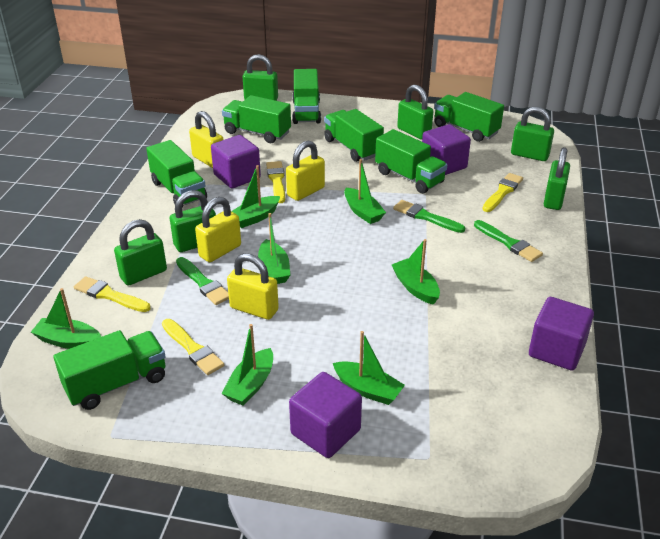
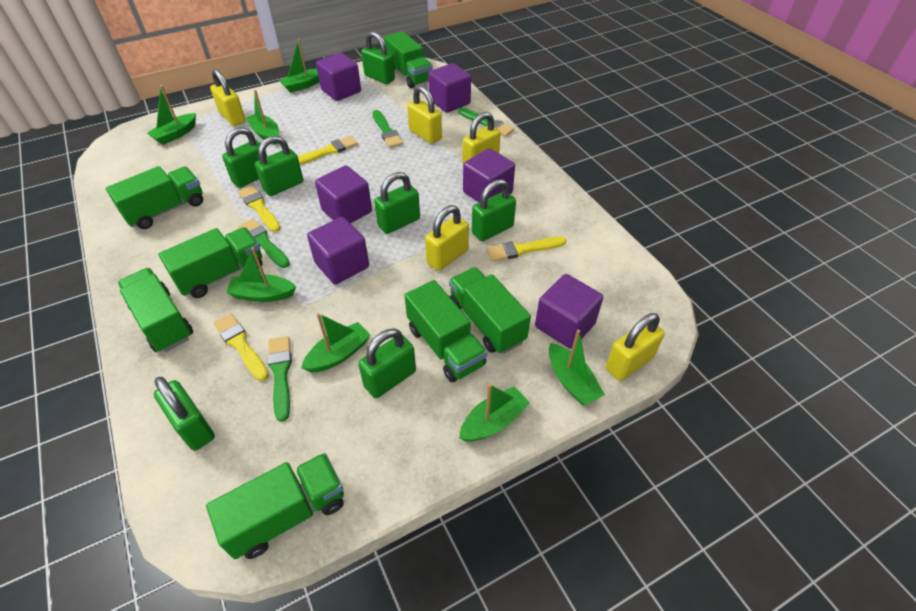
green brush: [176,257,229,305] [393,200,465,233] [474,220,543,262] = 3 -> [238,218,290,268] [268,336,292,422] [372,110,403,148] [458,108,514,137] = 4
green padlock: [114,219,167,285] [170,190,216,252] [243,54,278,101] [397,85,433,140] [511,107,554,161] [544,147,570,210] = 6 -> [154,377,215,451] [222,127,267,188] [255,136,303,196] [358,328,416,398] [361,31,395,84] [374,172,420,234] [472,179,516,241] = 7
purple cube: [211,135,261,188] [289,372,362,458] [422,124,471,175] [529,297,594,370] = 4 -> [307,217,369,284] [315,165,372,223] [316,53,361,101] [428,63,471,113] [463,148,515,202] [535,274,603,349] = 6
yellow padlock: [189,111,224,168] [195,197,241,262] [227,253,279,320] [286,141,325,201] = 4 -> [210,69,246,126] [407,86,442,144] [425,205,469,271] [463,112,500,164] [606,313,665,381] = 5

